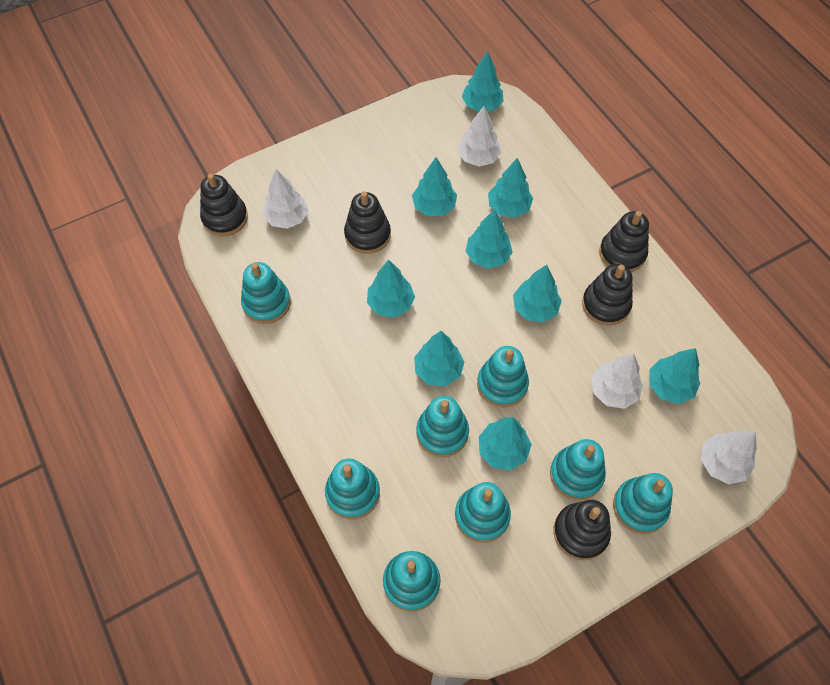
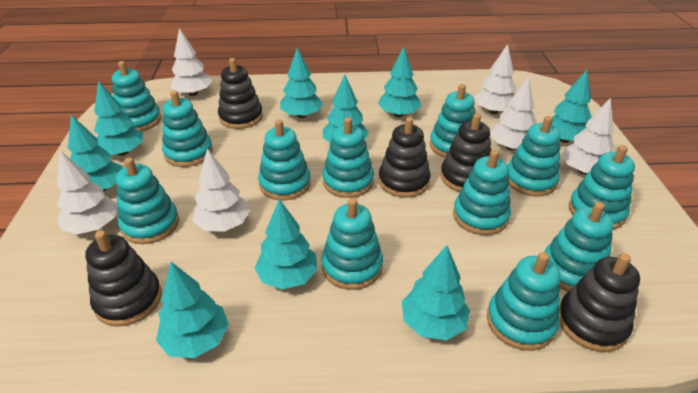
turquoise stacking toy: [241,262,291,324] [325,458,380,520] [383,551,441,612] [416,396,469,457] [455,482,511,543] [477,346,529,408] [550,439,606,500] [613,473,673,534] = 8 -> [112,61,162,132] [116,158,179,244] [162,91,213,167] [258,119,311,200] [321,198,383,290] [322,117,374,198] [430,84,476,158] [453,150,511,235] [487,252,560,351] [508,116,561,196] [544,202,613,292] [569,145,635,229] = 12
white tree: [263,169,309,229] [458,106,501,167] [591,353,643,409] [701,431,757,484] = 4 -> [57,151,118,234] [171,28,212,96] [193,148,250,232] [474,44,516,114] [490,76,537,150] [561,98,615,175] = 6

